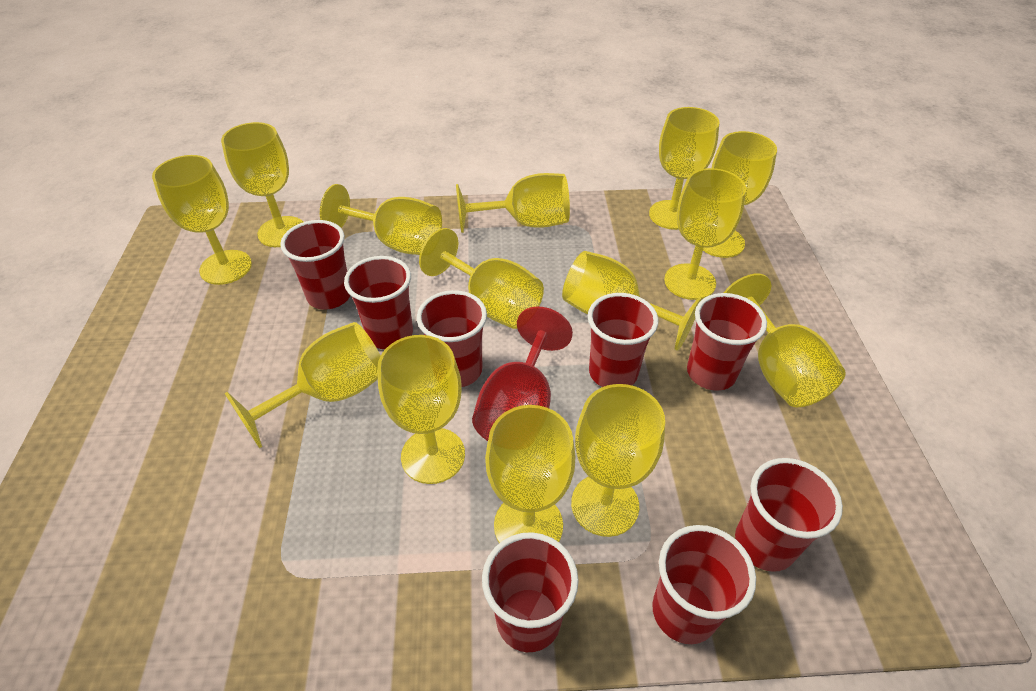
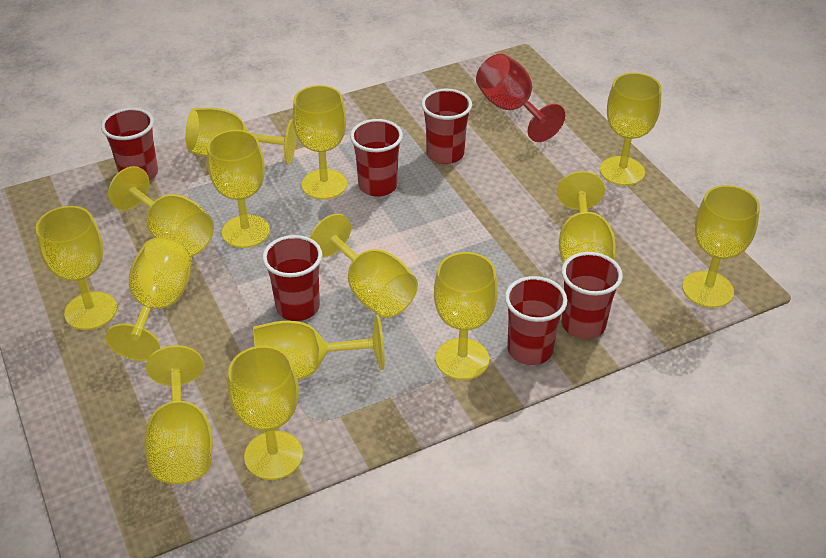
red cup: [280,220,351,310] [344,256,413,349] [417,290,487,387] [482,532,579,652] [588,293,658,387] [652,525,756,644] [687,293,767,391] [735,458,843,572] = 8 -> [101,108,158,181] [262,235,322,321] [350,119,403,197] [421,89,472,164] [505,276,567,365] [561,252,623,339] = 6

